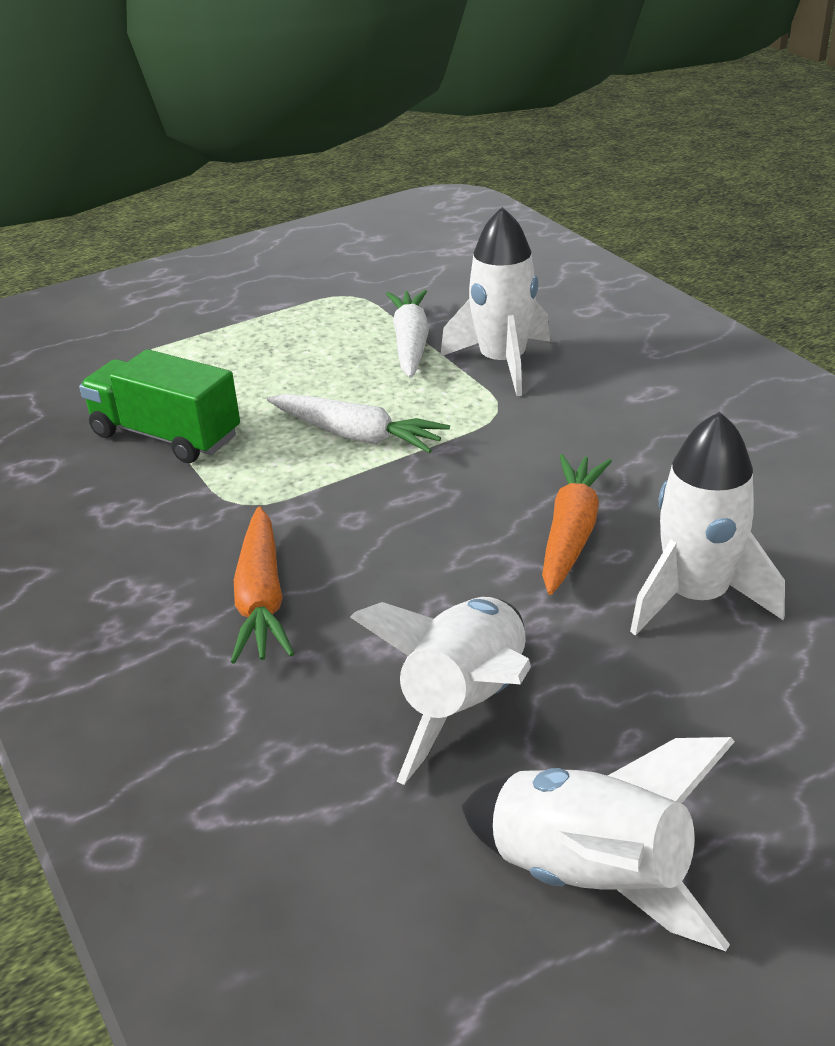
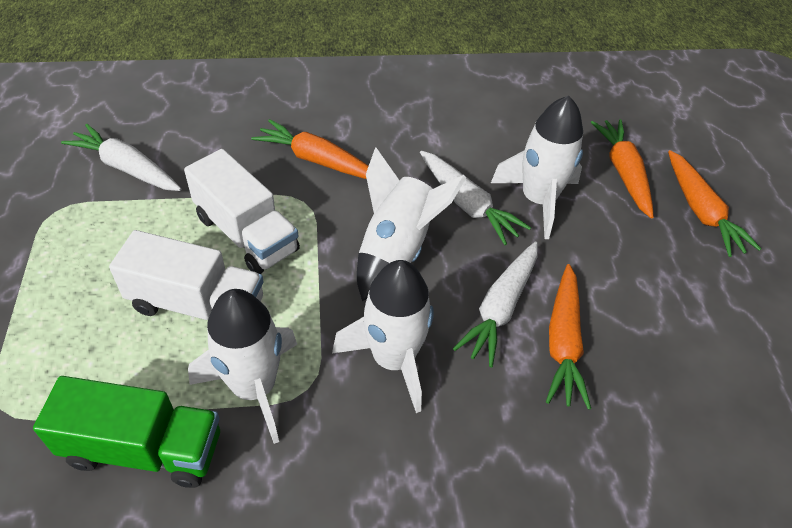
orange carrot: [231,506,294,664] [542,454,612,595] = 2 -> [251,119,369,179] [546,264,591,410] [591,119,654,218] [668,150,762,257] = 4
white carrot: [267,394,450,453] [386,290,429,378] = 2 -> [61,124,182,191] [420,151,531,245] [453,242,537,368] = 3
white truck: none = 0 -> [109,230,264,320] [184,149,300,274] = 2

